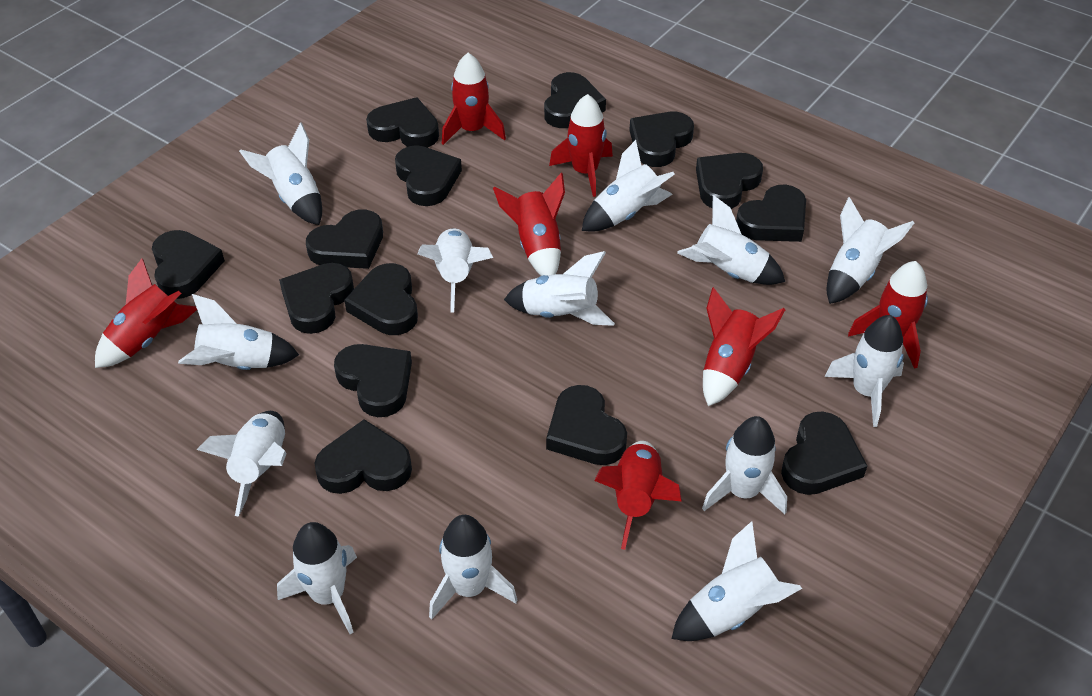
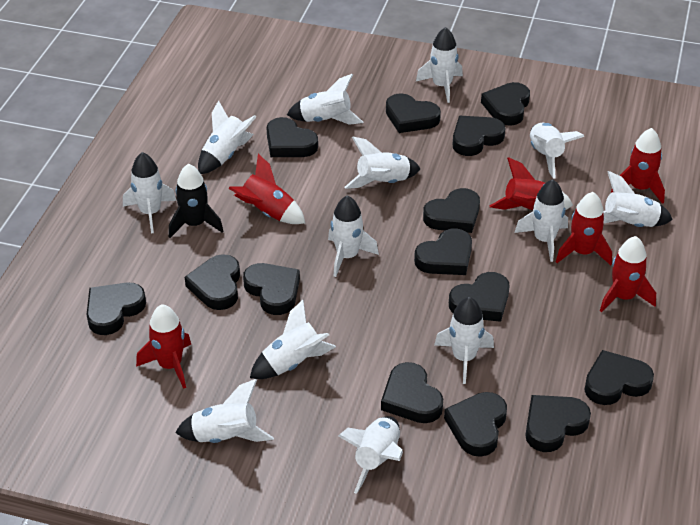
black rocket: none = 0 -> [169,164,223,238] = 1
red rocket: [95,258,197,368] [442,53,506,145] [493,173,565,276] [549,94,613,197] [594,441,682,550] [703,287,785,406] [848,261,928,369] = 7 -> [136,304,191,389] [228,154,305,224] [490,157,573,210] [556,192,612,265] [600,236,656,312] [611,128,665,204] = 6

